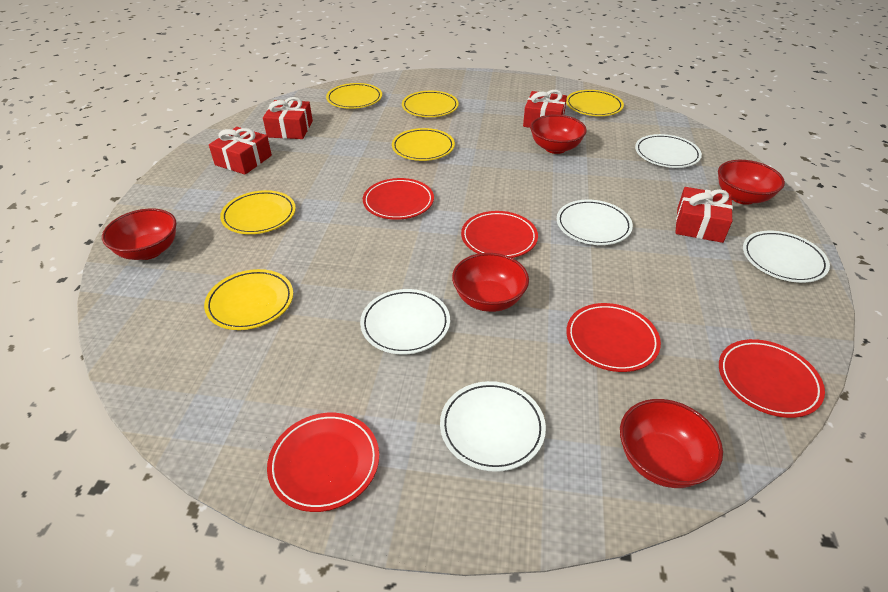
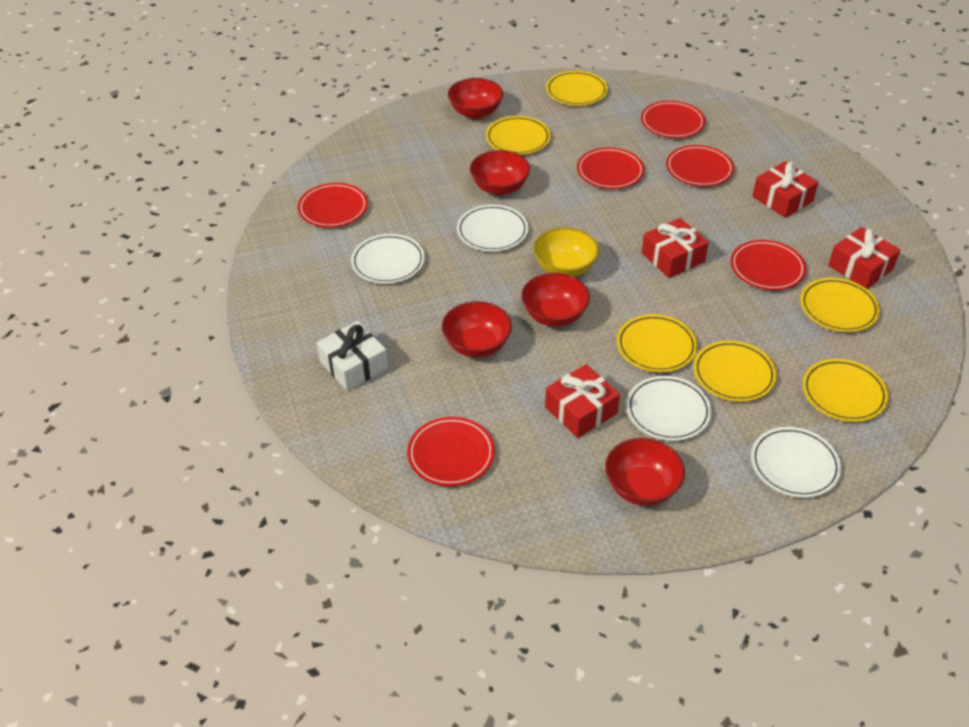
red plate: [267,413,379,512] [363,178,434,220] [461,211,538,258] [566,303,661,372] [719,339,825,418] = 5 -> [298,183,368,228] [407,417,495,486] [577,147,645,189] [641,101,706,138] [666,145,734,187] [730,240,806,290] = 6
white gift: none = 0 -> [317,321,388,391] = 1
white plate: [360,289,450,354] [440,381,546,472] [557,200,633,245] [635,134,702,168] [743,231,830,283] = 5 -> [351,234,425,284] [457,205,528,252] [626,376,712,441] [751,427,841,498] = 4
yellow bowl: none = 0 -> [533,227,599,277] = 1

